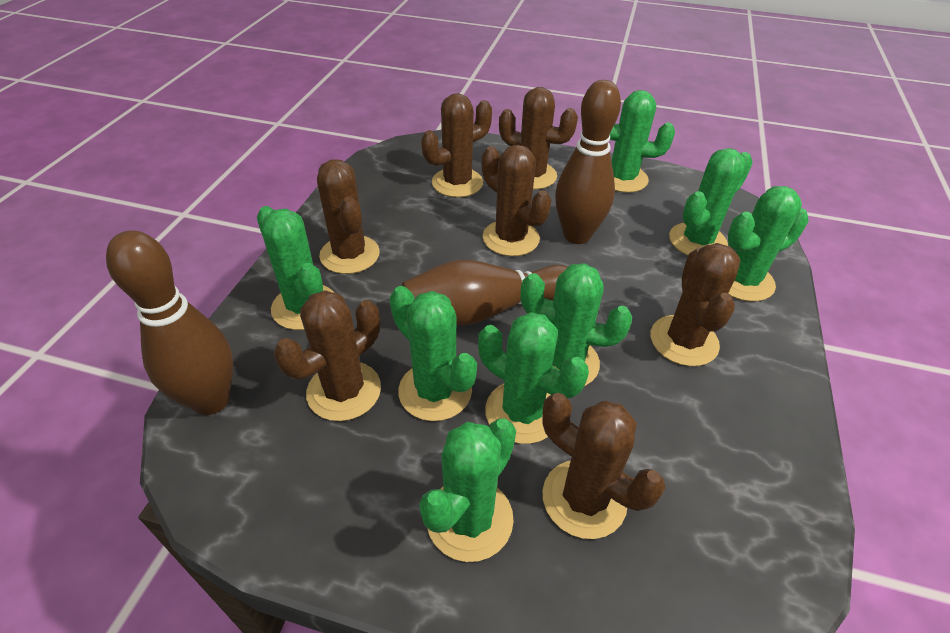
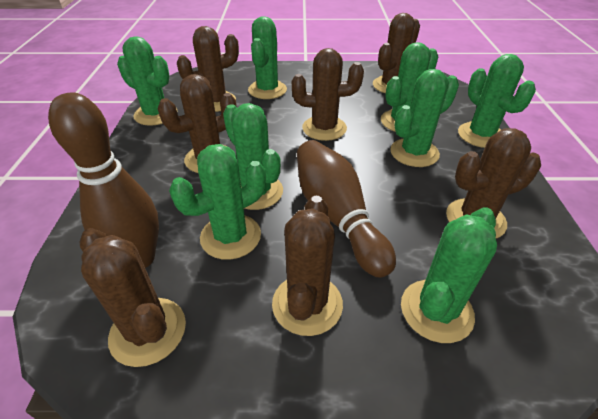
brown bowling pin: [106,230,233,415] [401,260,568,326] [555,80,621,244] = 3 -> [48,92,159,268] [297,140,396,278] = 2

